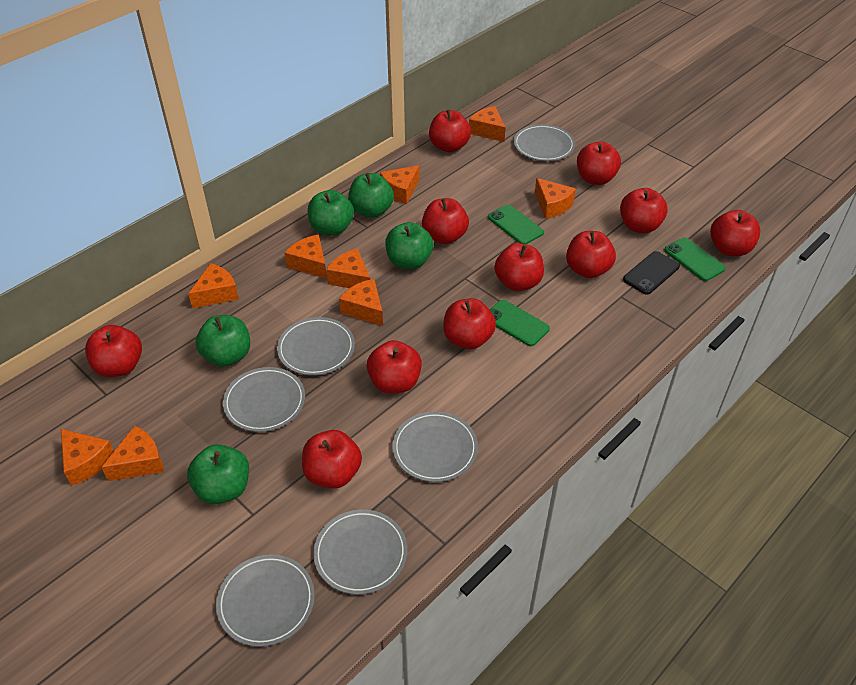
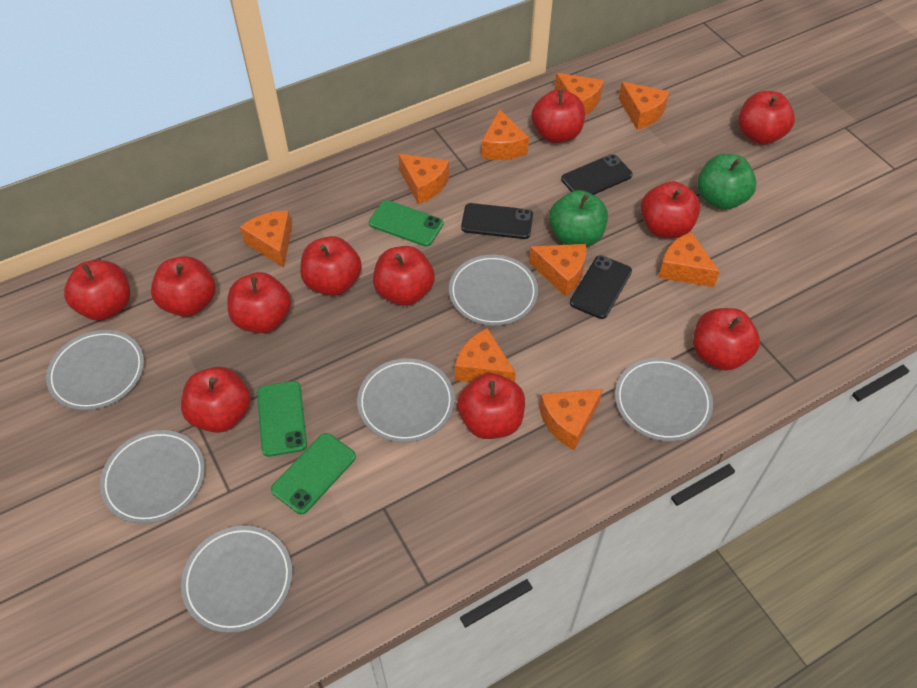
black phone: [623,251,680,295] = 1 -> [461,203,533,239] [561,154,633,195] [570,255,632,319] = 3
green apple: [187,444,249,504] [196,315,250,367] [308,190,354,236] [348,173,394,218] [385,222,433,269] = 5 -> [549,190,608,247] [697,154,757,210] = 2

